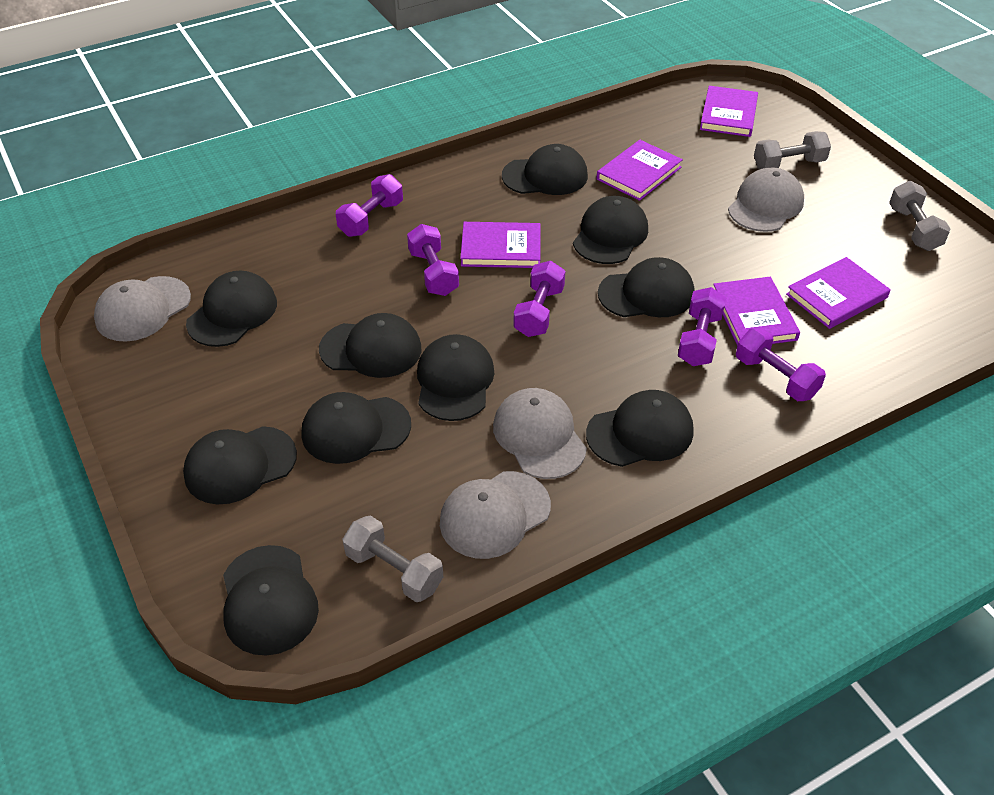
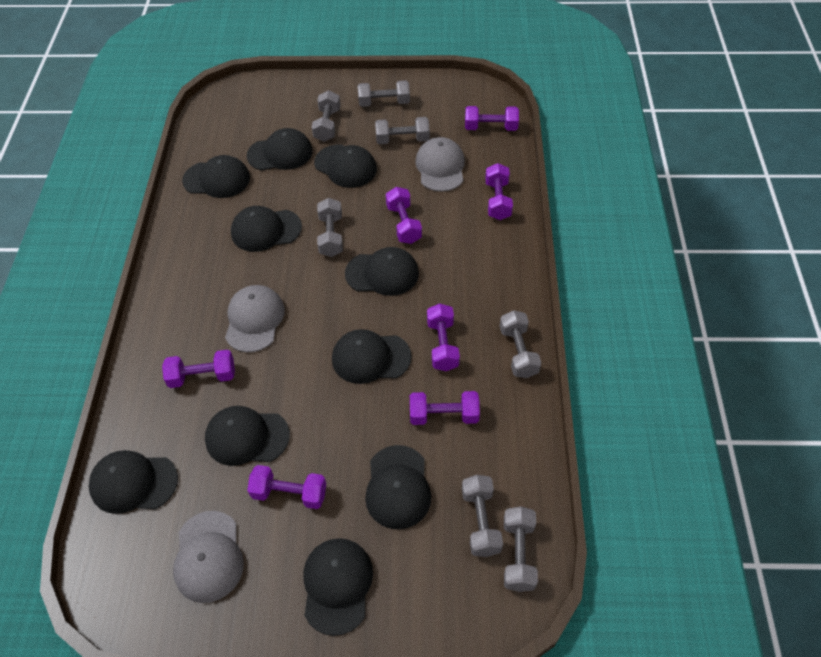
grey cap: [94,276,191,342] [440,471,551,559] [493,388,587,479] [728,168,804,232] = 4 -> [173,511,244,603] [225,285,285,352] [415,137,465,192] = 3
grey dumbbell: [342,515,443,602] [754,131,831,169] [889,181,951,251] = 3 -> [312,90,340,142] [317,198,343,257] [358,80,410,107] [375,117,430,144] [462,475,503,557] [500,310,541,378] [504,506,538,592] = 7
purple book: [460,222,541,268] [597,140,683,201] [700,86,758,137] [713,277,800,346] [786,257,891,329] = 5 -> none = 0
purple dumbbell: [336,174,403,237] [407,224,459,296] [513,261,565,337] [678,287,726,366] [736,328,826,401] = 5 -> [162,350,235,388] [247,465,326,509] [386,187,422,244] [410,391,480,425] [427,303,460,371] [465,106,519,131] [485,163,513,220] = 7

